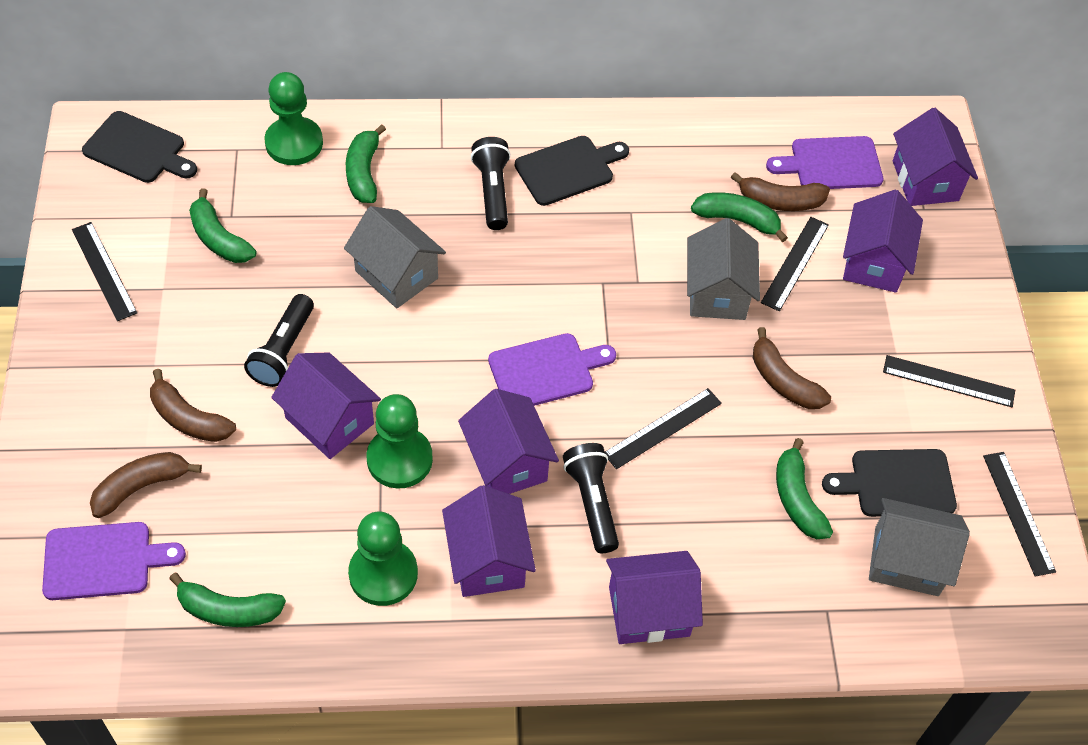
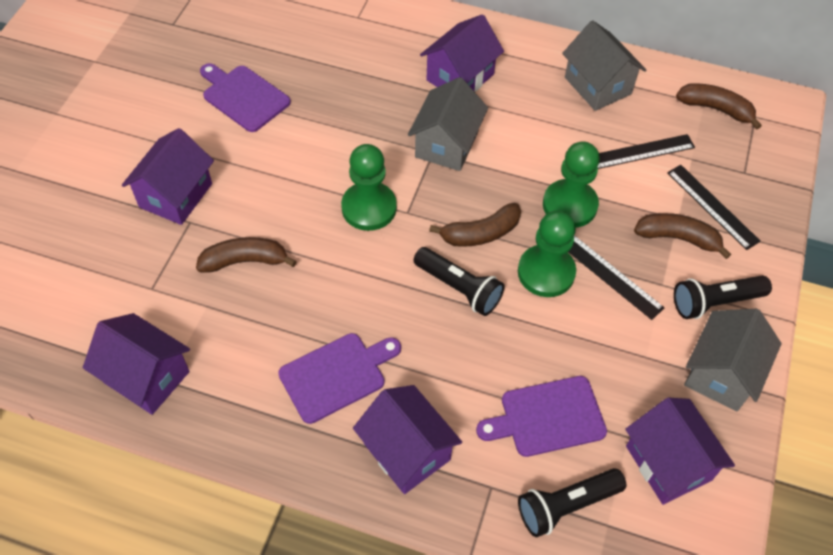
black cutting board: [82,111,197,183] [515,136,629,206] [822,449,957,517] = 3 -> none = 0
black ruler: [72,222,137,321] [605,388,722,469] [761,217,829,311] [883,355,1015,407] [983,452,1056,577] = 5 -> [568,235,664,320] [598,134,695,169] [667,165,760,250] = 3
green banana: [169,573,286,627] [189,188,256,263] [346,124,386,203] [691,192,788,242] [776,438,833,539] = 5 -> none = 0
purple house: [271,352,381,459] [442,485,536,597] [458,389,559,494] [606,551,703,644] [843,190,923,293] [893,108,978,206] = 6 -> [83,313,190,415] [122,128,214,225] [353,385,462,494] [420,14,504,92] [625,397,735,505] = 5

